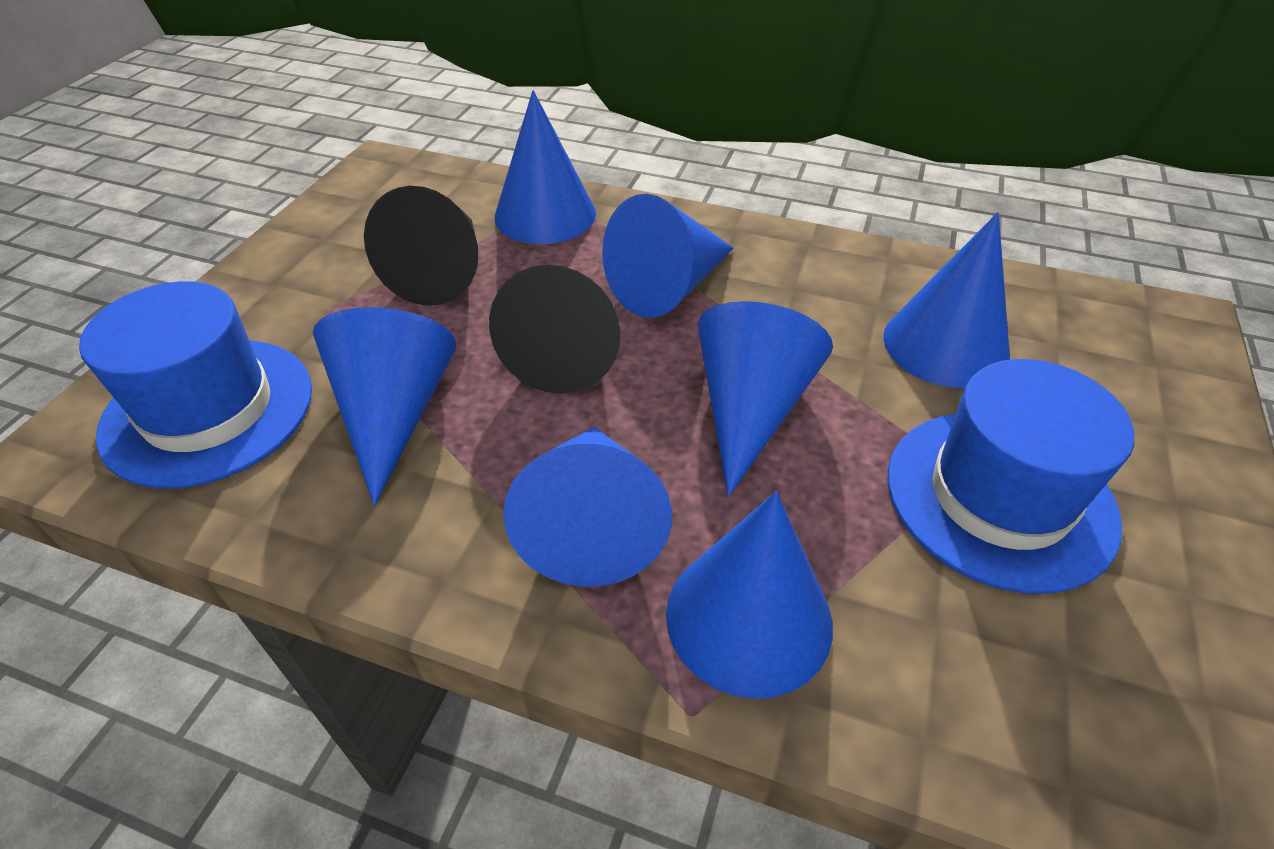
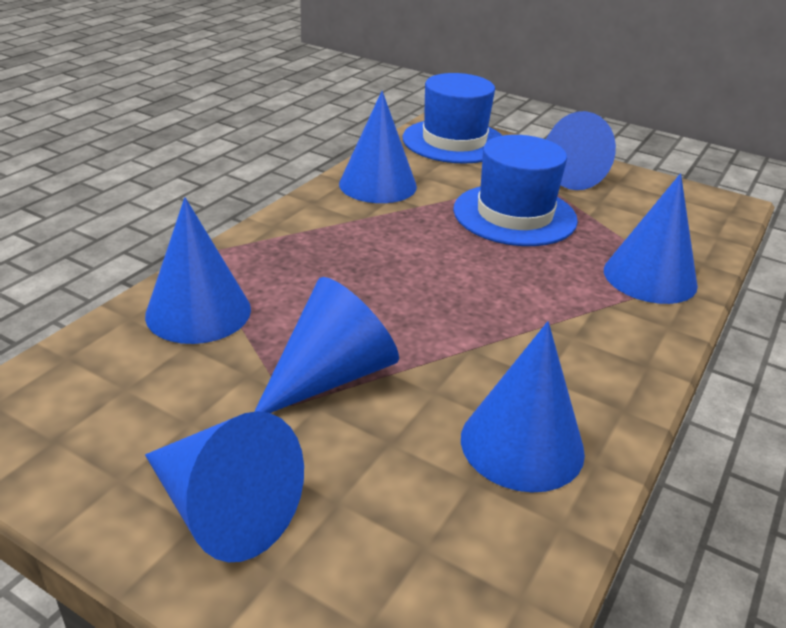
black cone: [364,186,478,306] [489,265,620,394] = 2 -> none = 0

